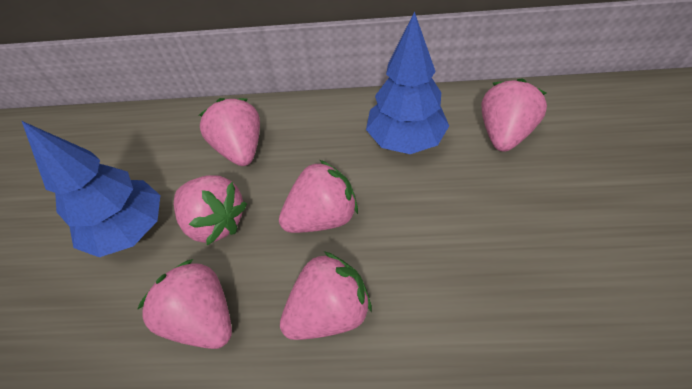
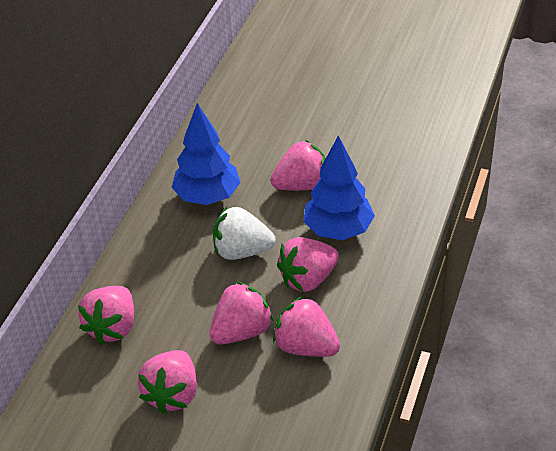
white strawberry: none = 0 -> [213,207,276,260] = 1

